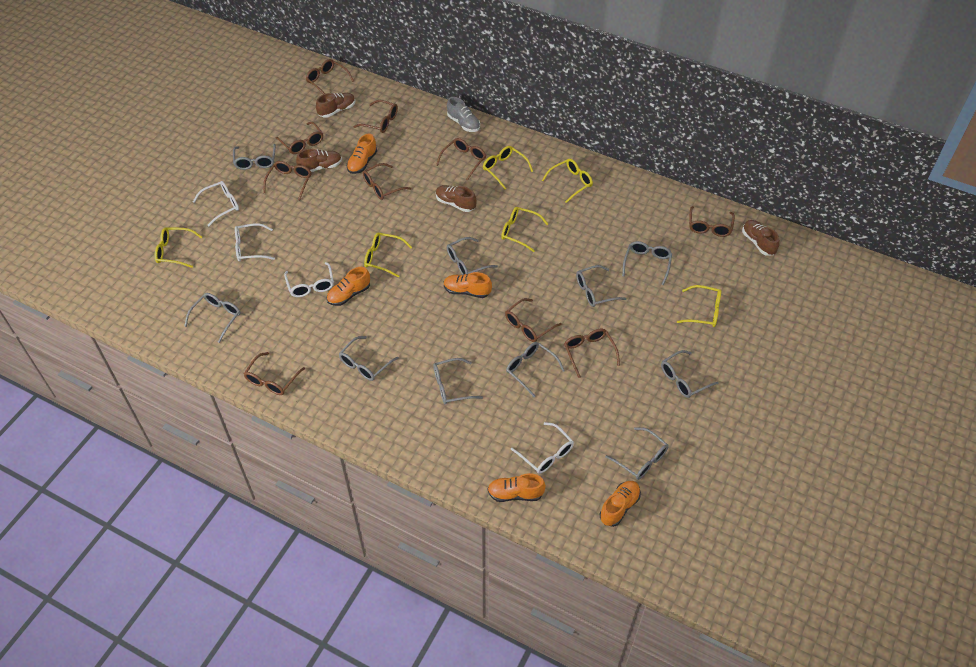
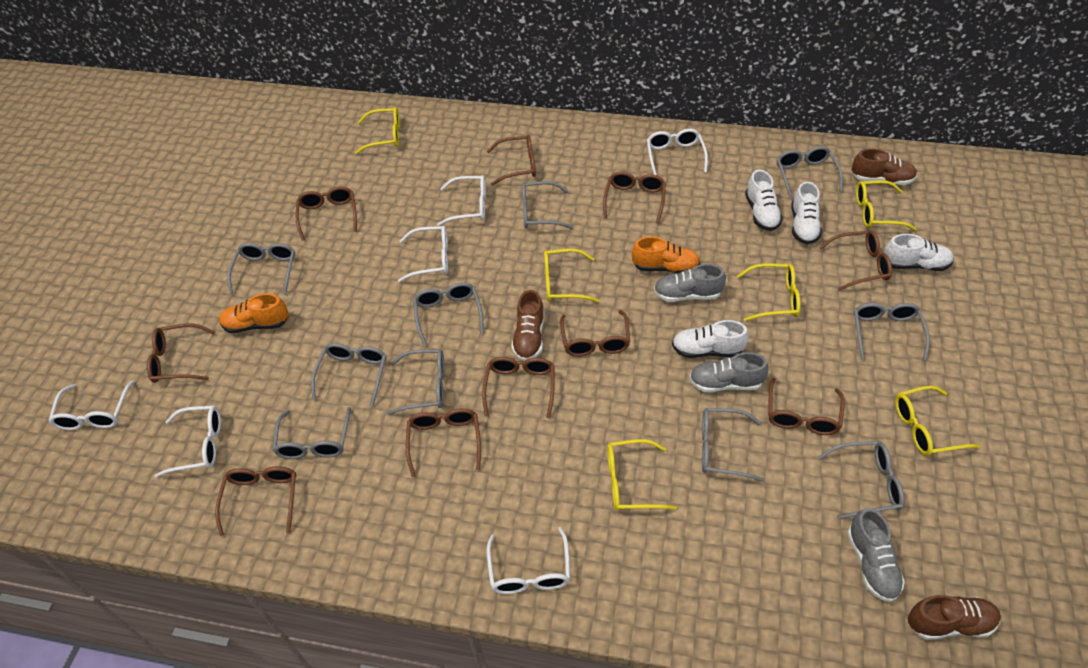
brown shoe: [296,149,342,172] [316,93,356,118] [436,185,477,212] [742,220,780,256] = 4 -> [511,290,545,361] [852,149,917,185] [908,595,1001,640] = 3
grey shoe: [447,97,480,132] = 1 -> [654,264,726,302] [689,352,769,392] [847,508,905,602] = 3
orange shoe: [327,267,370,306] [347,134,377,174] [444,272,492,298] [487,473,546,502] [600,481,641,527] = 5 -> [219,294,289,333] [632,236,700,274] = 2
white glasses: [193,181,239,226] [235,223,275,262] [284,262,334,297] [511,422,574,474] = 4 -> [48,381,135,430] [154,406,221,478] [398,226,448,282] [437,175,486,226] [486,527,570,594] [647,129,708,175] = 6
white shoe: none = 0 -> [672,320,749,358] [745,170,783,231] [791,181,822,244] [884,234,954,271] = 4

